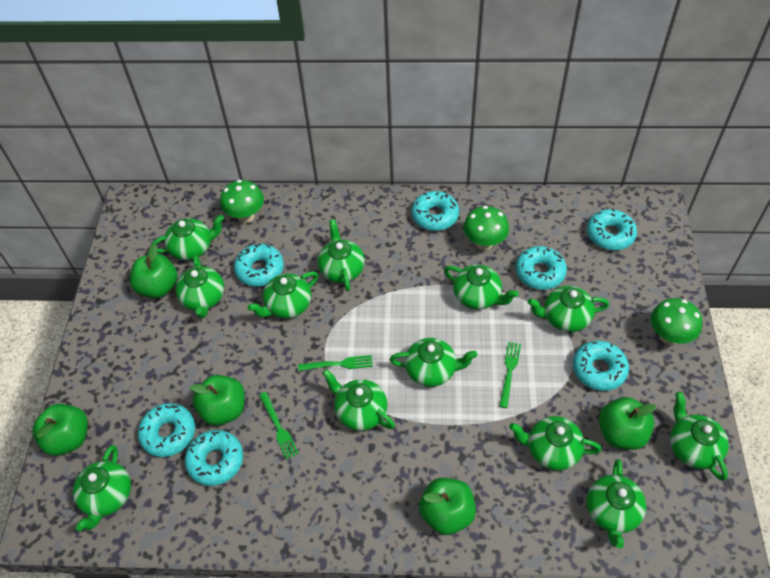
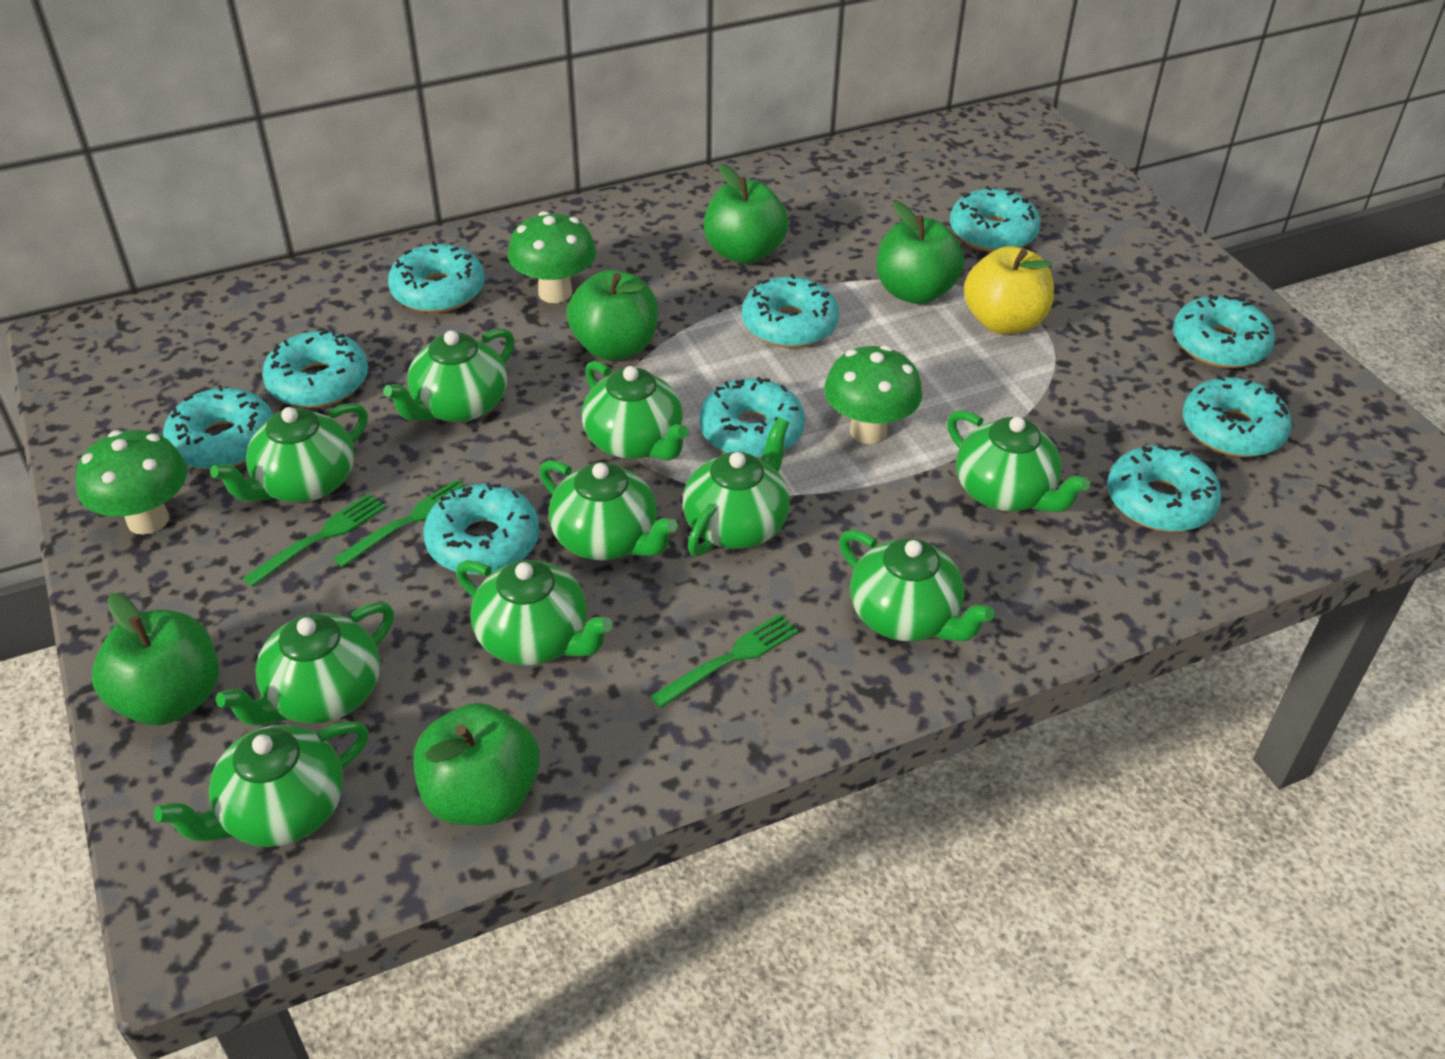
green teapot: [73,445,131,531] [151,215,224,260] [175,255,224,318] [247,271,318,319] [318,219,365,291] [323,369,395,431] [390,338,477,387] [444,264,518,310] [509,416,602,471] [528,286,609,332] [586,459,646,549] [670,392,729,481] = 12 -> [154,721,369,847] [210,403,368,502] [216,602,394,725] [383,328,515,422] [456,560,613,665] [539,460,678,561] [582,360,688,461] [683,418,790,556] [839,530,995,642] [947,410,1090,512] = 10
turquoise donut: [138,403,195,457] [185,430,243,486] [234,244,284,287] [411,191,459,231] [516,246,567,290] [573,341,629,391] [587,208,637,251] = 7 -> [163,385,273,470] [262,330,368,408] [388,241,485,313] [423,483,540,575] [699,377,805,459] [742,274,839,348] [950,186,1041,252] [1107,445,1222,532] [1173,294,1275,368] [1183,375,1292,457] = 10
yellow apple: none = 0 -> [964,246,1054,334] = 1

